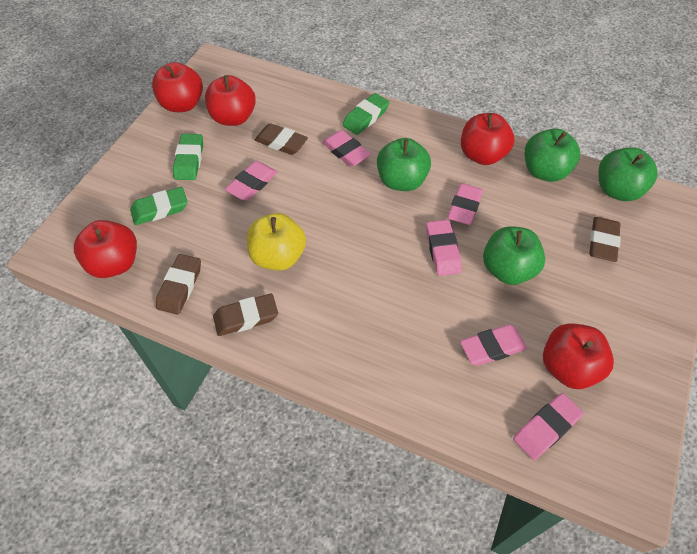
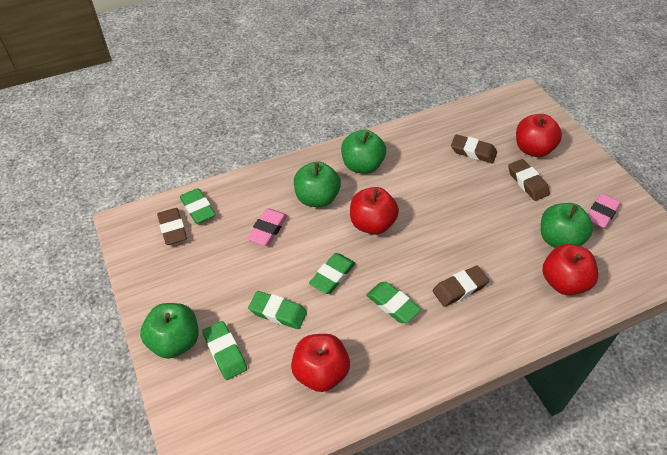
green eraser: [130,187,188,225] [173,134,203,180] [343,93,390,135] = 3 -> [180,188,216,224] [202,321,247,380] [248,291,307,329] [309,253,355,294] [366,282,421,323] = 5
pink eraser: [225,161,277,201] [322,130,371,167] [426,220,462,276] [447,183,483,225] [460,325,527,366] [513,393,583,460] = 6 -> [247,208,287,246] [588,193,621,229] = 2
red apple: [74,220,137,278] [152,62,203,112] [205,75,256,126] [461,113,514,165] [543,323,614,389] = 5 -> [291,334,350,392] [350,187,399,235] [516,114,562,157] [542,244,598,295] = 4
yellow apple: [247,213,306,270] = 1 -> none = 0

